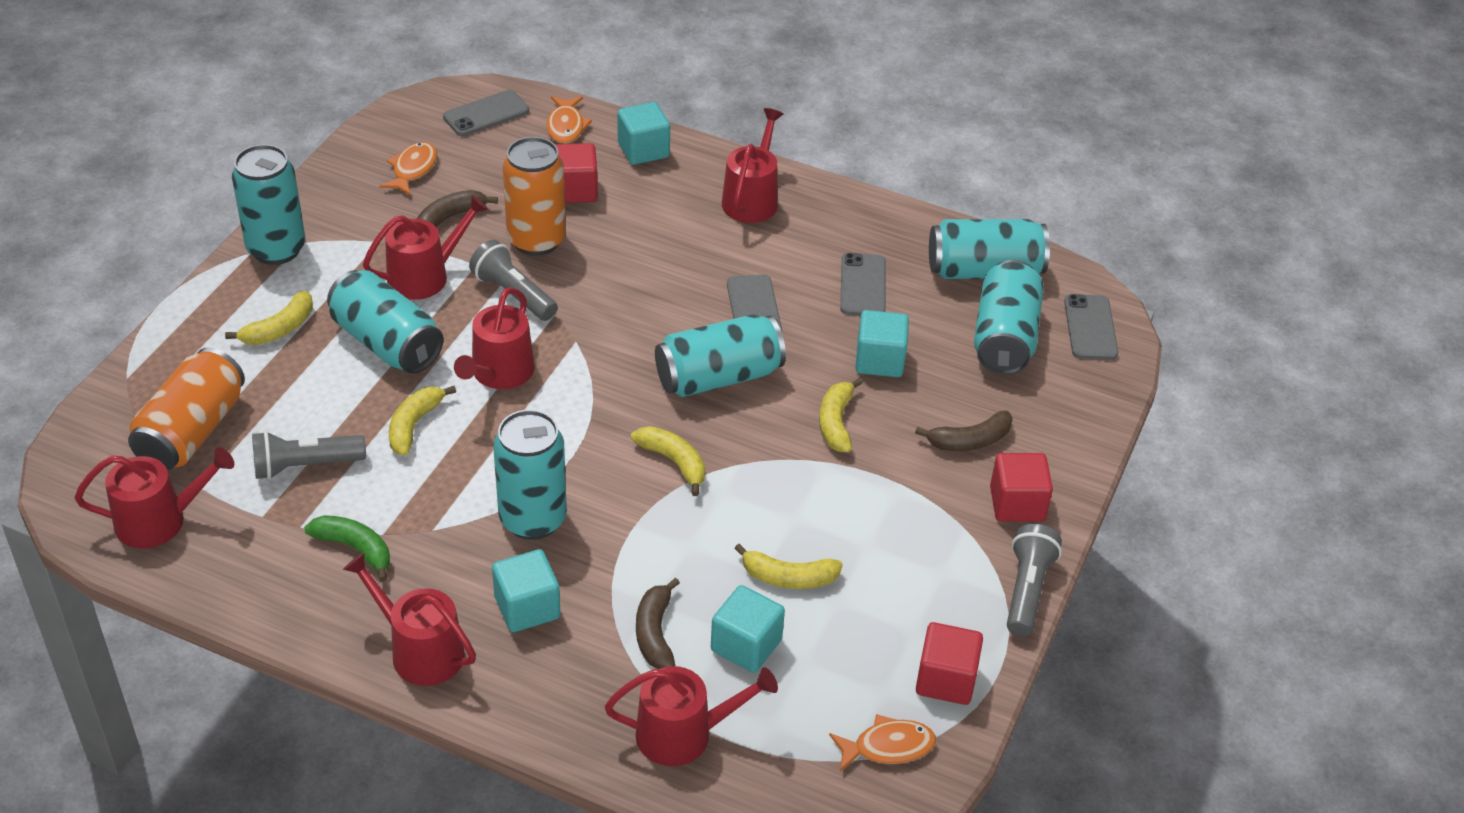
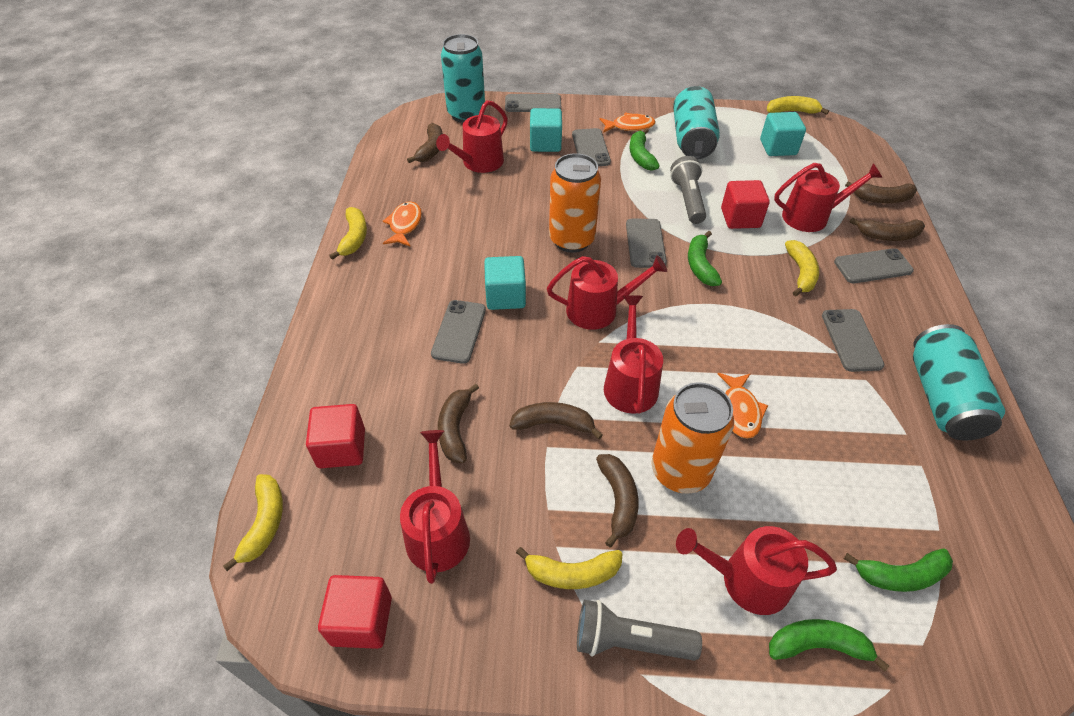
brown banana: [417,190,498,228] [636,578,680,669] [915,410,1013,451] = 3 -> [407,123,443,163] [438,384,479,463] [509,402,603,439] [596,454,638,547] [845,182,917,203] [849,218,925,241] = 6
green banana: [304,515,390,582] = 1 -> [630,128,660,171] [688,231,722,286] [769,619,889,672] [844,548,953,592] = 4
grey flashlight: [252,431,366,480] [469,240,558,321] [1007,524,1062,637] = 3 -> [577,600,702,661] [670,156,706,224] = 2
grey phone: [443,90,529,136] [727,275,782,332] [840,253,886,316] [1064,294,1118,360] = 4 -> [431,300,486,364] [505,94,561,112] [572,128,611,166] [626,219,667,268] [822,309,884,372] [834,248,914,283] = 6
turquoise can: [232,144,305,265] [327,270,443,374] [493,410,567,540] [655,315,786,397] [929,219,1050,279] [974,260,1044,375] = 6 -> [441,34,485,123] [673,86,720,159] [913,324,1005,441] = 3
turquoise cube: [492,549,561,632] [617,102,670,165] [711,585,785,673] [855,310,909,377] = 4 -> [484,256,526,310] [530,108,562,152] [760,112,806,156] = 3

